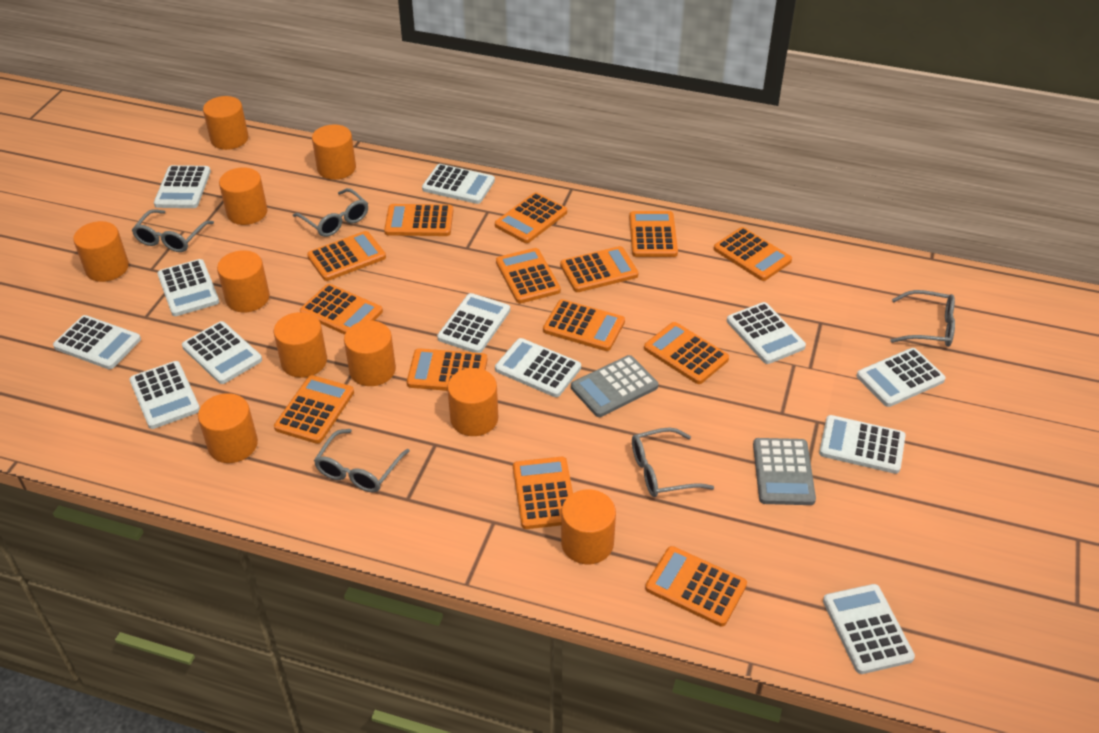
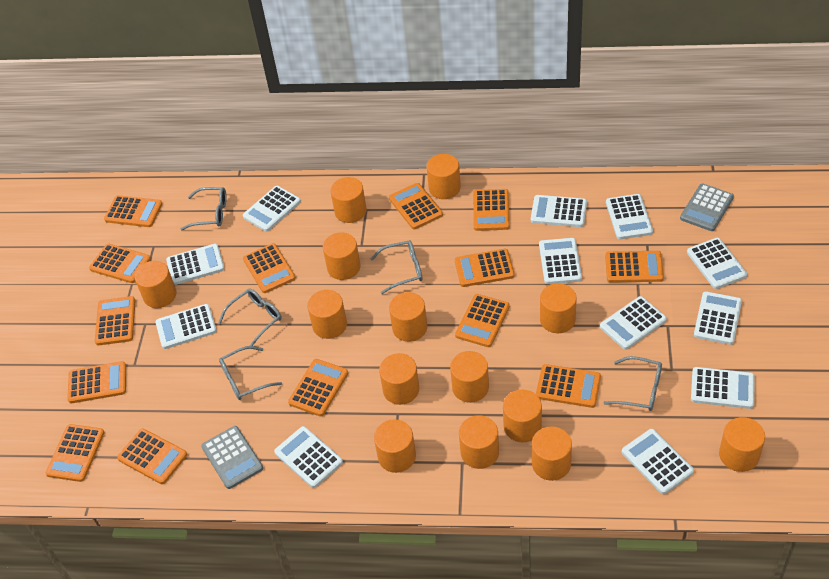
orange cylinder: [73,221,129,282] [198,393,258,463] [203,96,249,150] [217,250,270,312] [219,167,268,225] [274,312,327,378] [312,124,356,180] [344,321,396,386] [447,368,498,436] [561,490,616,564] = 10 -> [134,261,177,308] [307,290,347,339] [323,232,360,280] [330,177,367,223] [374,419,416,473] [379,353,419,405] [389,292,427,342] [427,154,461,199] [450,351,489,403] [459,415,499,469] [503,390,542,442] [532,426,572,481] [540,283,576,333] [719,417,765,472] = 14

